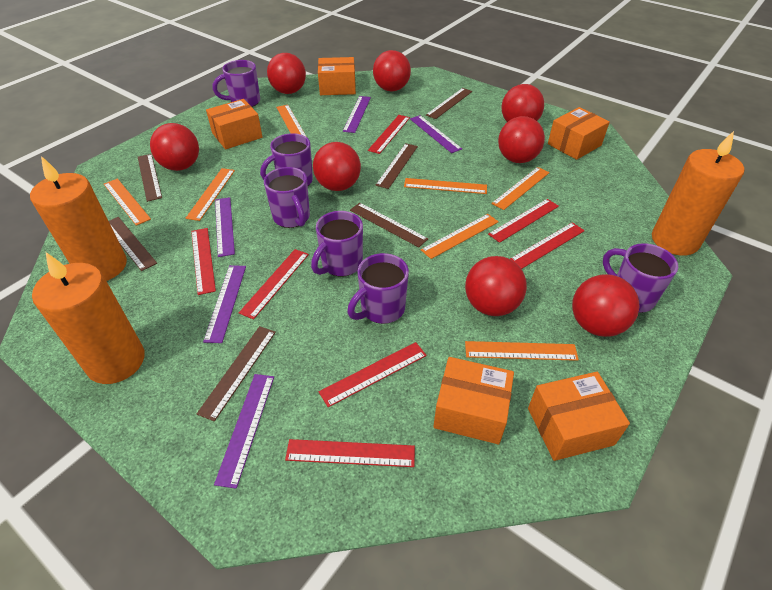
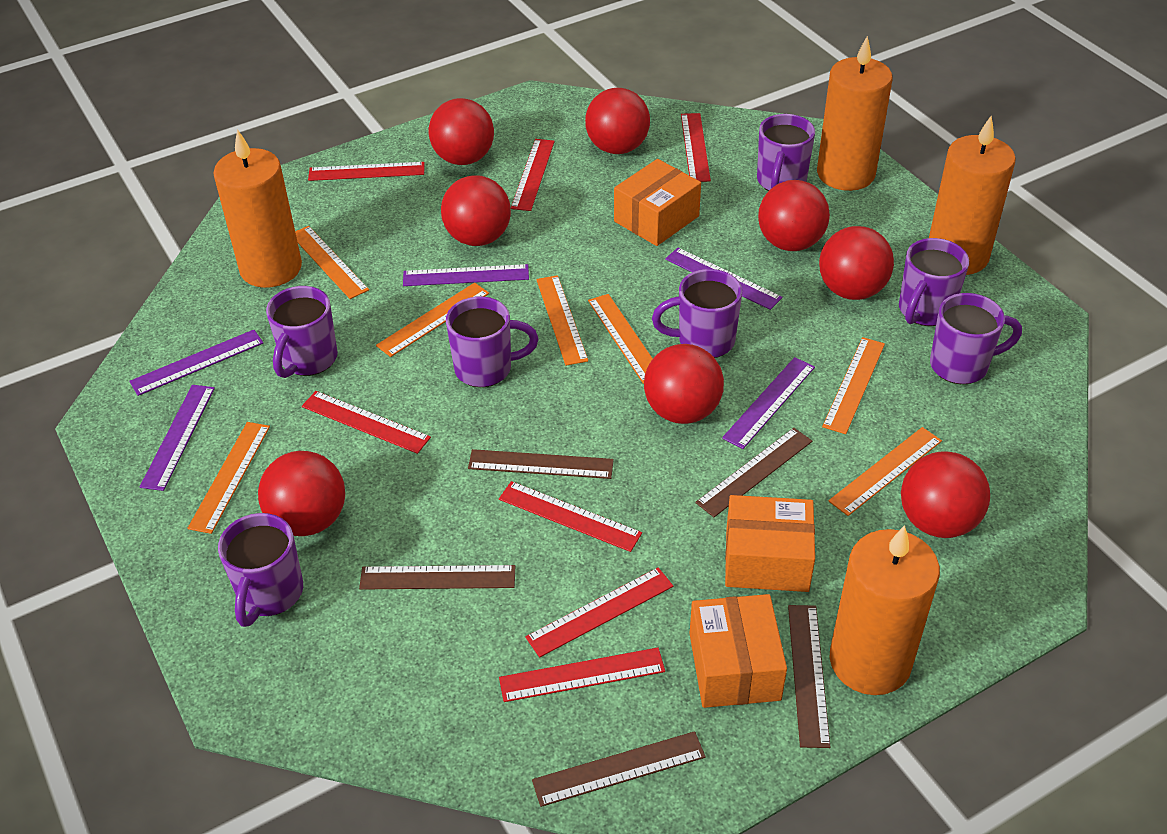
brown ruler: [109,217,157,271] [138,154,162,202] [197,326,276,421] [350,203,428,247] [375,143,418,189] [426,88,472,119] = 6 -> [359,565,515,590] [468,449,614,479] [532,731,706,807] [695,428,812,517] [788,605,830,748] = 5
orange box: [206,99,262,149] [318,57,356,95] [433,357,514,444] [528,372,630,461] [548,107,610,160] = 5 -> [614,159,701,246] [690,594,787,708] [725,495,815,592] = 3
orange candle: [30,156,127,281] [32,252,144,384] [652,131,744,256] = 3 -> [213,129,302,288] [817,36,893,191] [830,525,940,695] [929,116,1016,275] = 4
purple mug: [213,60,260,107] [260,133,313,186] [264,167,310,228] [311,211,363,277] [347,253,409,324] [603,243,678,313] = 6 -> [218,513,303,627] [266,286,338,378] [446,297,538,387] [652,269,742,358] [757,114,815,191] [899,238,969,326] [930,293,1022,384] = 7

